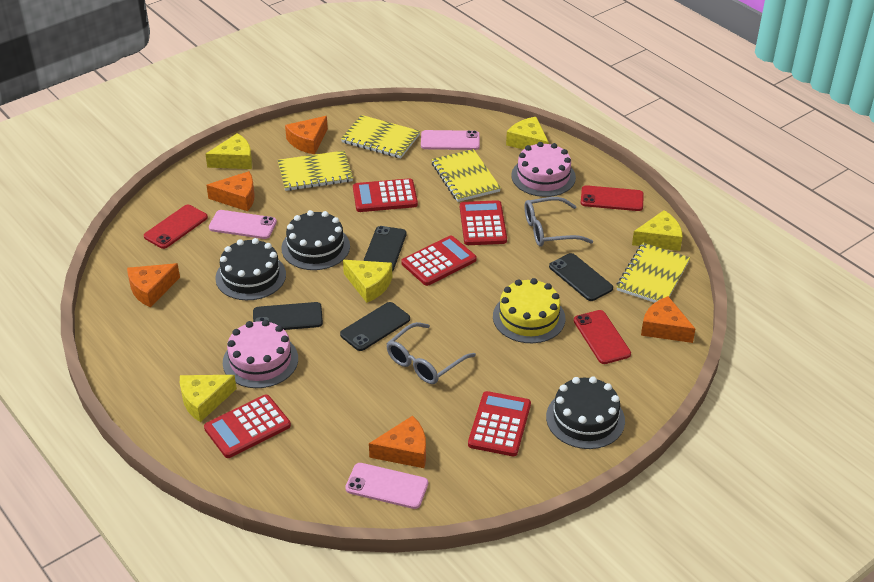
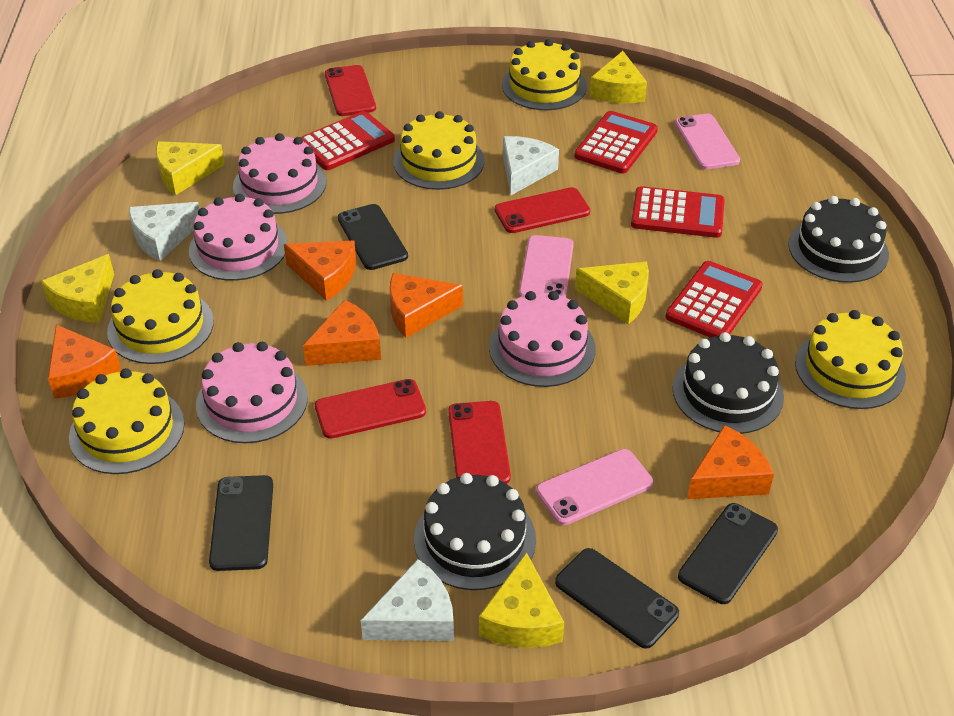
grey glasses: [386,322,476,384] [525,197,593,247] = 2 -> none = 0
pink cake: [223,320,298,388] [511,142,576,197] = 2 -> [189,194,288,281] [196,342,308,443] [233,133,326,214] [489,291,596,387] = 4
red calculator: [204,395,291,458] [353,178,418,212] [402,236,477,286] [460,200,507,245] [468,391,531,456] = 5 -> [301,111,395,170] [574,111,658,174] [631,186,725,238] [665,261,763,337] = 4
red phone: [144,205,208,249] [574,310,631,364] [581,185,644,211] = 3 -> [315,379,426,439] [325,65,376,116] [448,401,511,484] [495,187,590,233] = 4
white cheese: none = 0 -> [129,202,200,261] [361,559,454,641] [503,136,559,195] = 3
yellow cake: [493,278,565,343] = 1 -> [69,368,185,474] [107,269,214,364] [393,111,485,190] [502,39,587,110] [795,310,906,409] = 5
yellow notebook: [278,150,353,191] [341,115,420,159] [432,149,501,202] [617,243,690,303] = 4 -> none = 0

